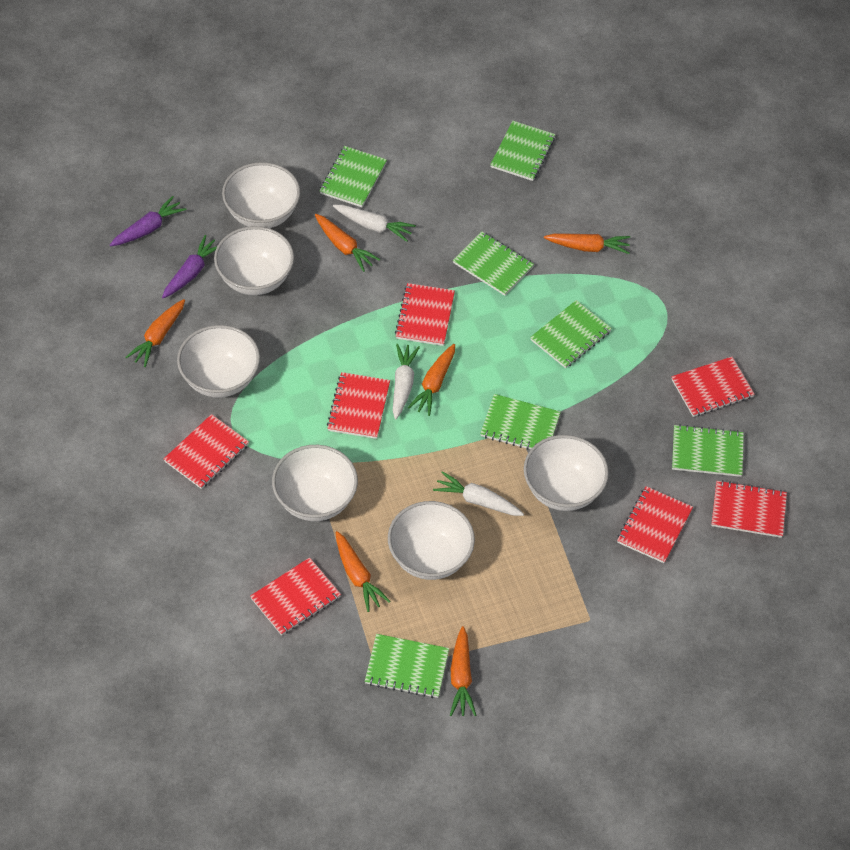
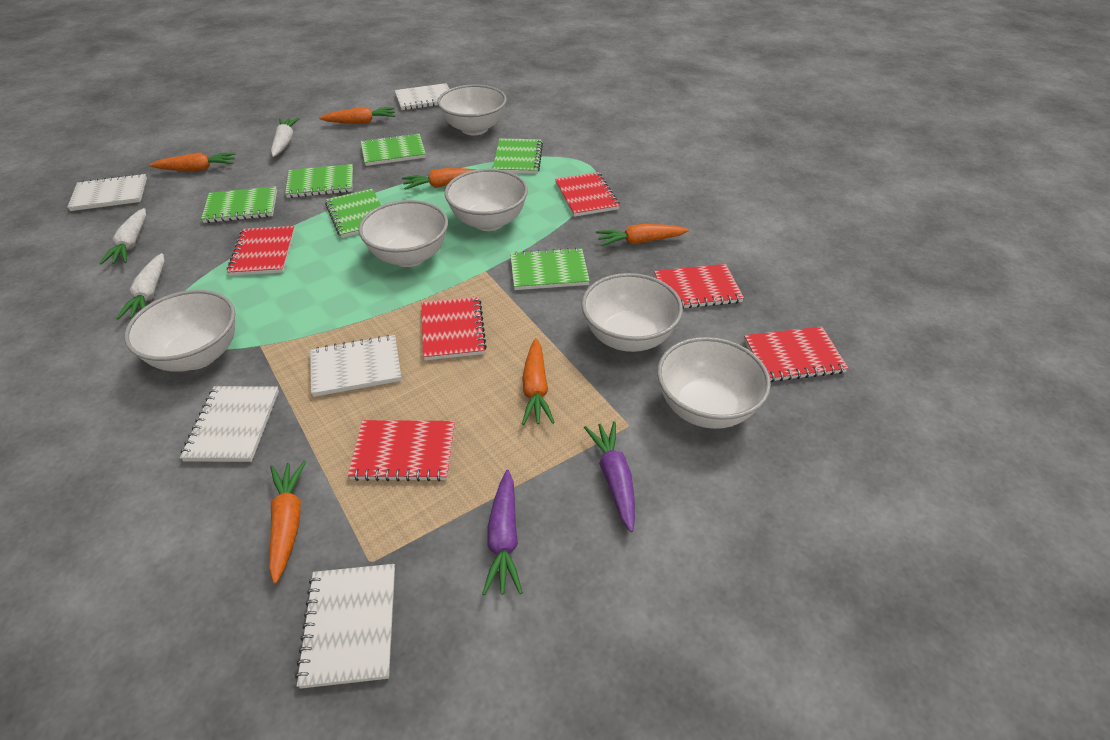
green notebook: [319,146,387,207] [365,634,449,698] [453,231,534,296] [480,394,561,450] [490,121,555,181] [530,300,612,368] [672,424,744,477] = 7 -> [201,186,277,223] [285,164,353,198] [325,189,381,238] [361,133,426,166] [493,139,543,174] [510,247,590,290] = 6
red notebook: [164,414,249,489] [250,557,341,636] [327,372,390,439] [395,283,455,346] [617,486,693,563] [672,357,755,417] [711,480,787,538] = 7 -> [227,226,295,276] [348,420,455,482] [422,296,487,360] [555,172,620,217] [654,264,744,309] [744,327,849,382] = 6
white notebook: none = 0 -> [67,173,147,211] [180,386,279,462] [295,564,395,689] [310,335,401,397] [395,83,449,110] = 5

